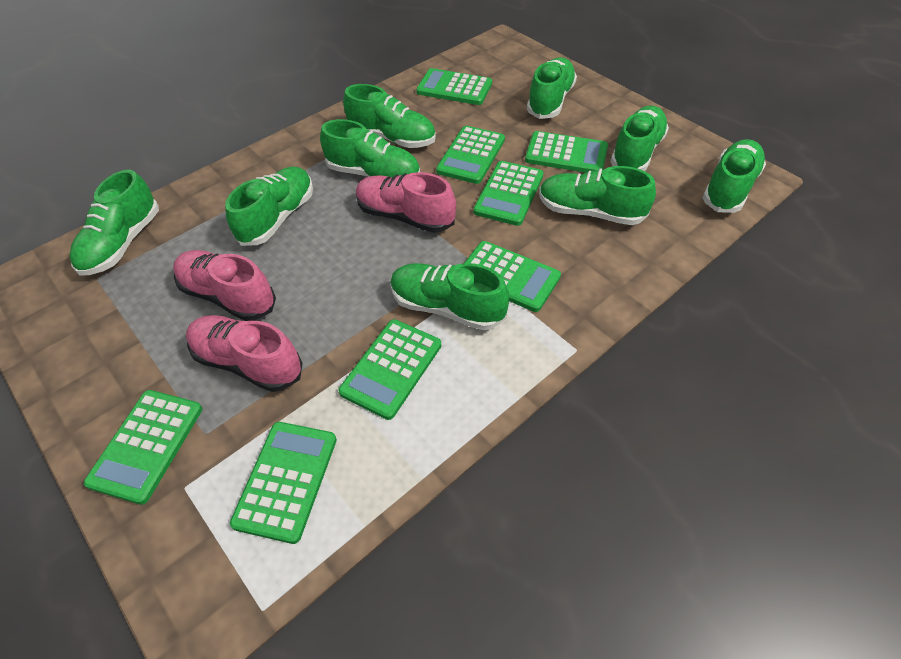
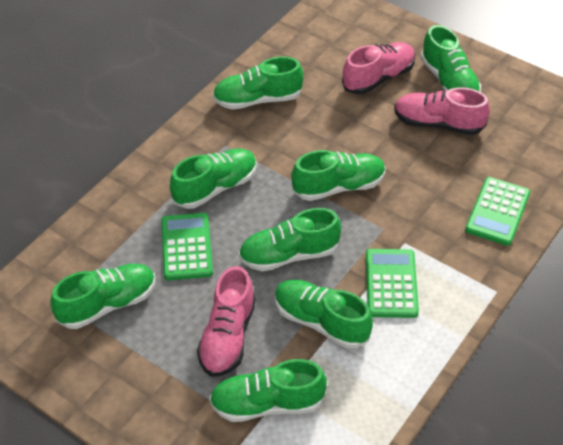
green calculator: [84,390,202,505] [230,422,337,544] [338,319,441,420] [416,68,492,105] [436,126,505,184] [465,241,561,312] [473,161,544,226] [525,131,608,173] = 8 -> [161,213,213,280] [366,249,419,318] [465,177,530,246] = 3
green shoe: [69,170,159,275] [225,167,313,246] [320,119,420,177] [343,84,436,148] [390,263,509,330] [527,57,577,119] [539,166,656,225] [610,106,669,171] [703,139,766,213] = 9 -> [50,264,155,329] [170,148,257,209] [209,359,327,422] [213,57,303,110] [239,208,341,271] [275,280,373,349] [291,150,386,201] [421,25,481,92] = 8

